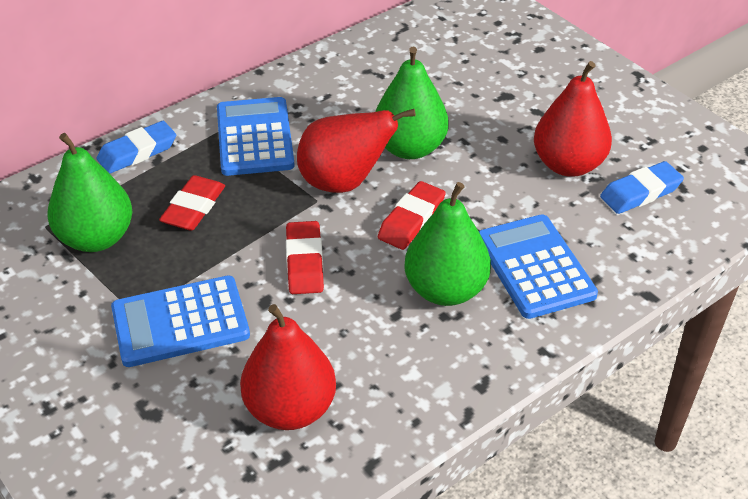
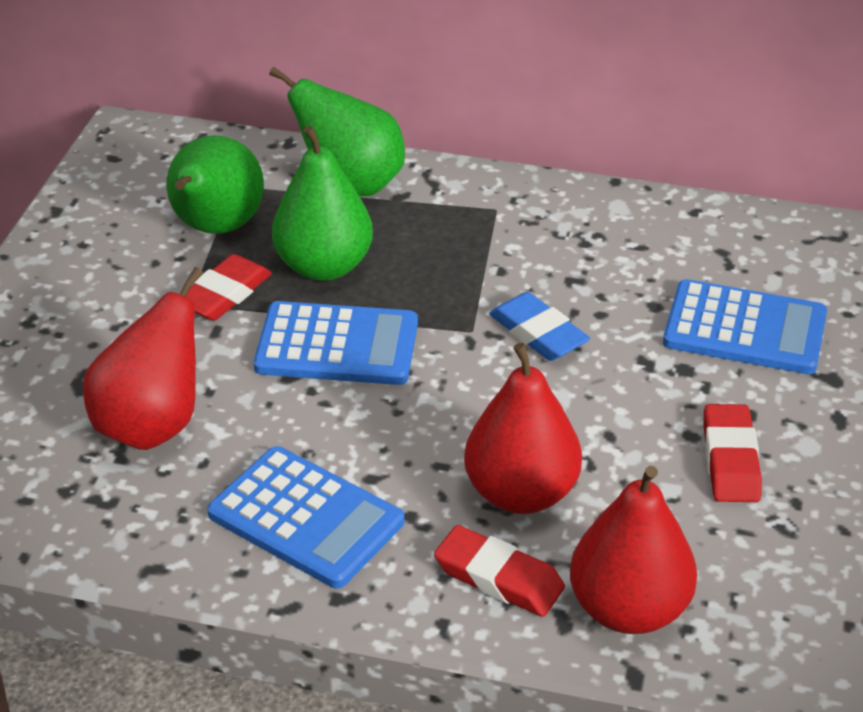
blue eraser: [97,121,176,174] [600,161,684,214] = 2 -> [489,292,590,361] = 1

